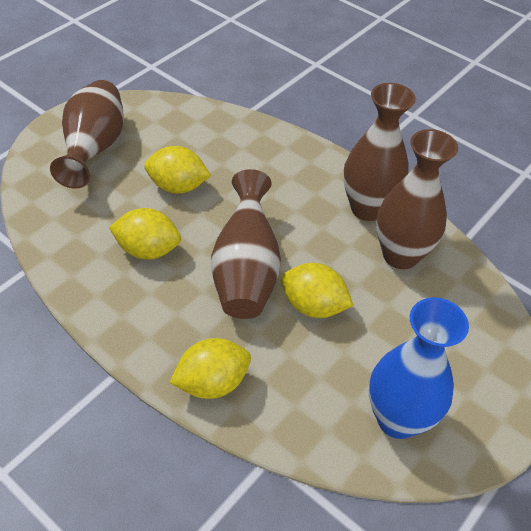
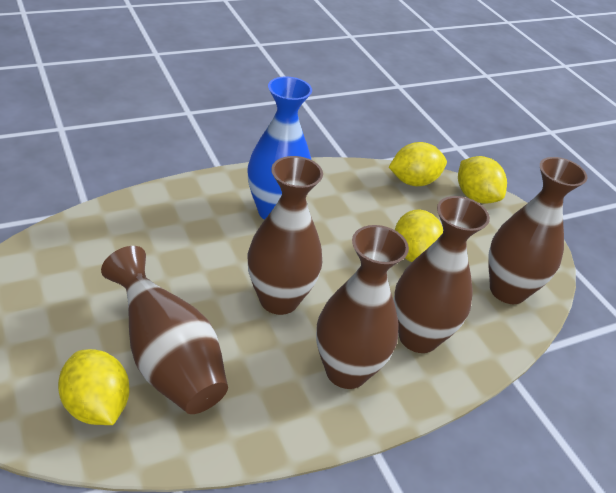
brown vase: [50,80,124,189] [211,169,281,319] [343,83,416,221] [376,129,458,269] = 4 -> [101,246,228,414] [247,156,323,315] [316,225,409,389] [394,196,490,353] [488,157,587,304] = 5

